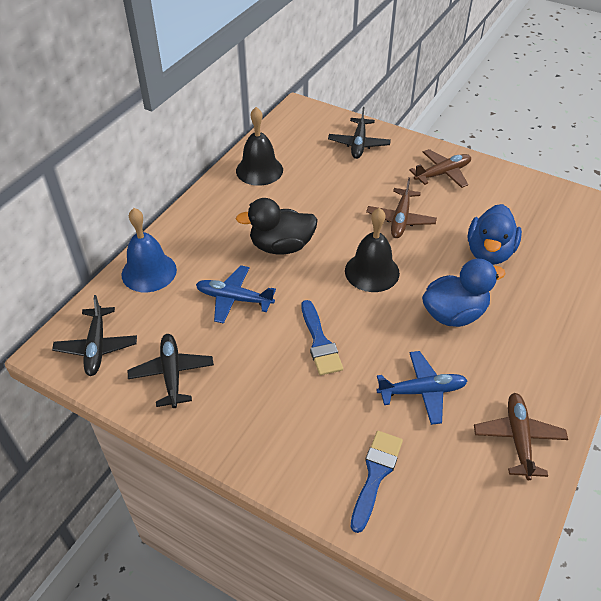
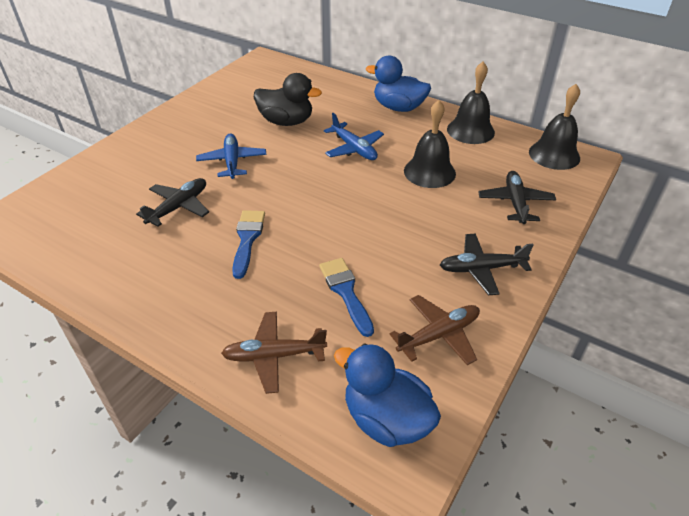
black bell: [236,107,283,186] [345,208,400,292] = 2 -> [404,100,456,188] [447,61,495,144] [529,84,580,170] = 3
blue bell: [121,208,177,292] = 1 -> none = 0
brown plane: [366,177,437,238] [409,149,471,188] [474,393,568,480] = 3 -> [221,312,327,394] [390,295,480,365] = 2

